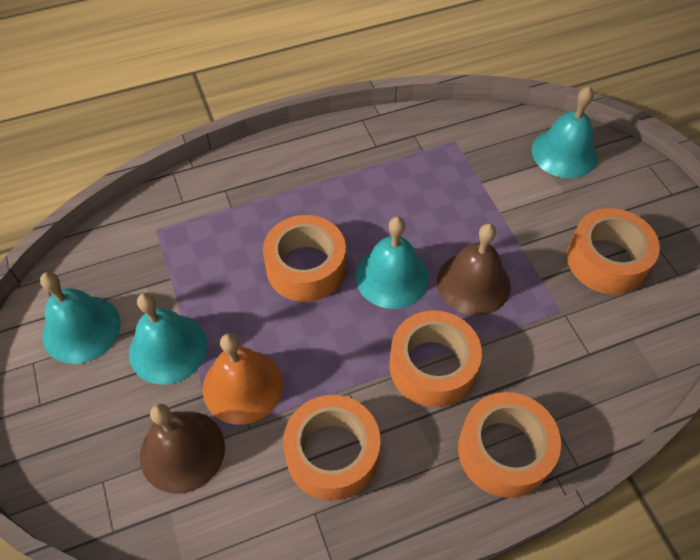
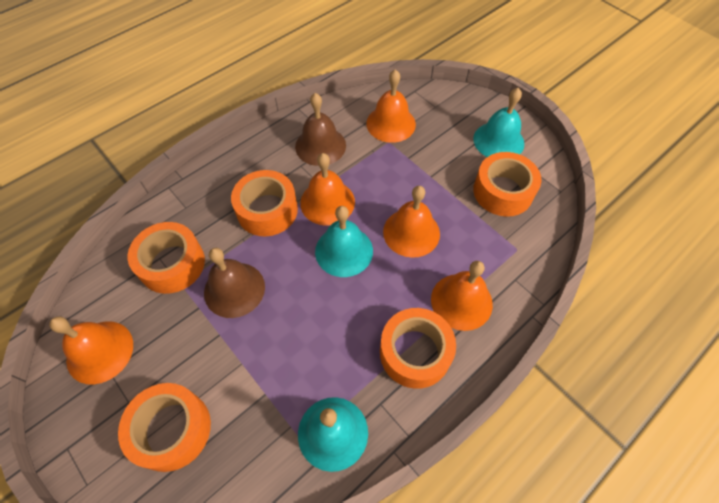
orange bell: [202,333,283,425] = 1 -> [49,317,133,385] [300,153,355,226] [366,69,416,143] [383,186,440,258] [431,261,493,331] = 5
turquoise bell: [40,272,121,364] [129,293,208,385] [356,216,429,309] [532,86,598,178] = 4 -> [298,397,368,472] [315,206,373,277] [473,88,524,157] = 3

